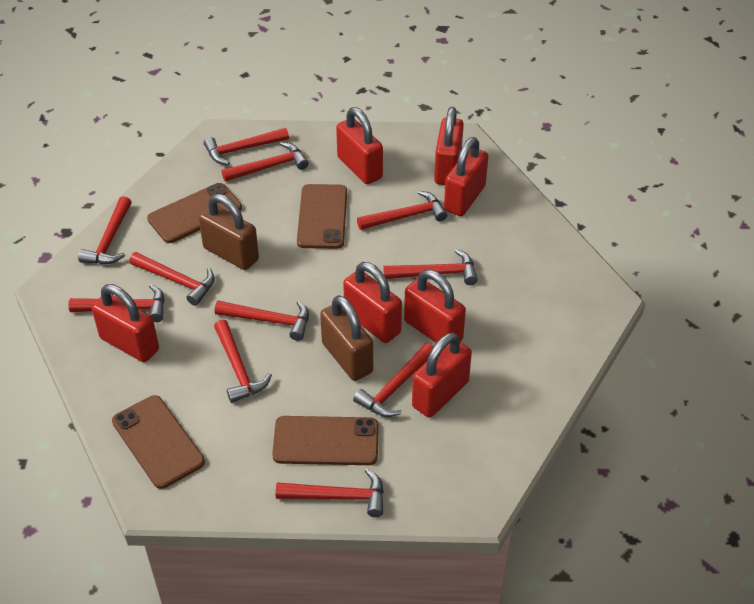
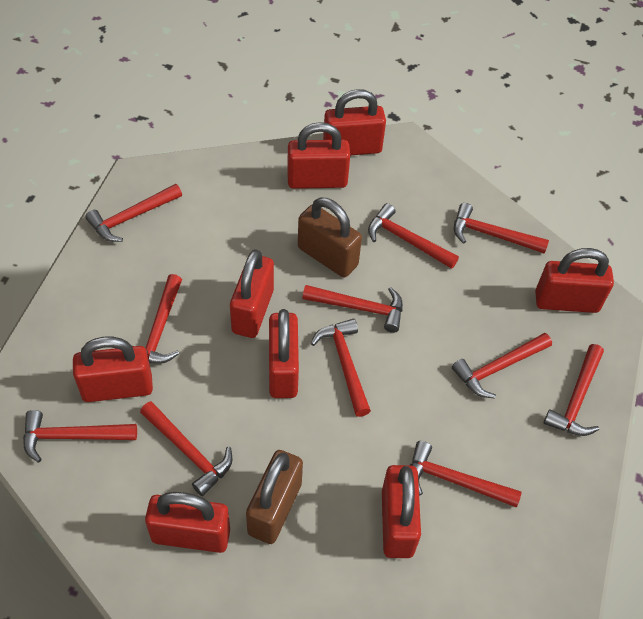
brown phone: [112,395,205,489] [147,183,242,243] [272,416,379,465] [297,184,347,249] = 4 -> none = 0
red padlock: [91,284,159,362] [336,107,383,184] [343,262,402,343] [404,270,466,343] [412,333,472,417] [434,107,464,185] [444,137,488,216] = 7 -> [73,337,153,402] [145,492,230,553] [230,249,274,338] [269,309,299,398] [287,122,350,189] [323,89,386,156] [382,465,421,558] [535,248,614,313] = 8

